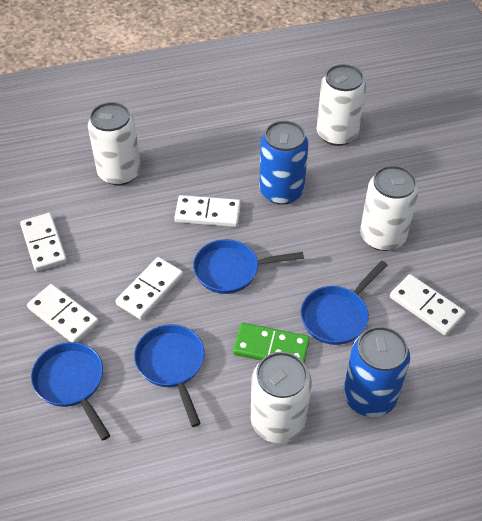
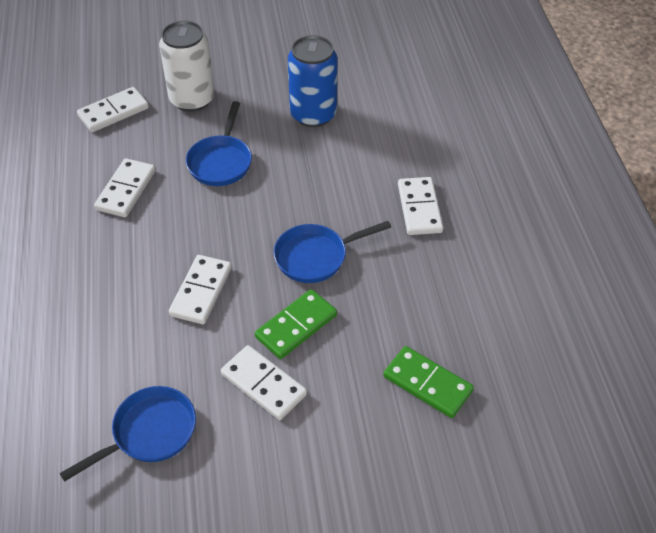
blue can: [259,120,308,205] [343,326,410,417] = 2 -> [288,35,337,127] = 1
blue pan: [31,342,110,441] [134,324,205,427] [193,239,304,294] [301,261,388,345] = 4 -> [60,386,196,482] [186,101,252,186] [274,221,391,283] = 3
green domino: [233,323,310,364] = 1 -> [255,289,337,359] [383,346,474,418] = 2
white can: [88,102,141,185] [251,351,311,443] [317,64,366,146] [360,165,419,251] = 4 -> [159,21,215,112] = 1

